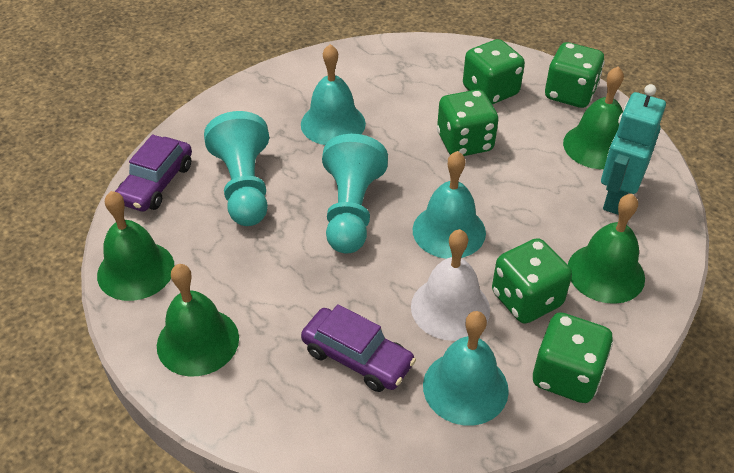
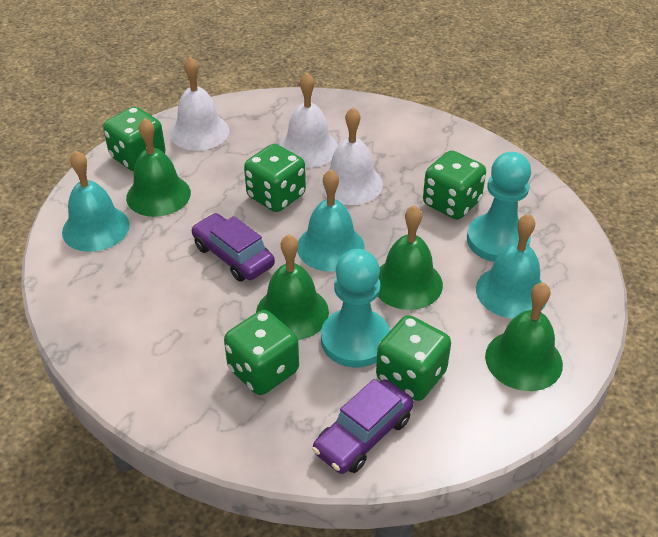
turquoise robot: [601,84,666,215] = 1 -> none = 0
white bell: [411,229,490,341] = 1 -> [170,57,229,151] [279,73,338,168] [320,107,383,205] = 3

